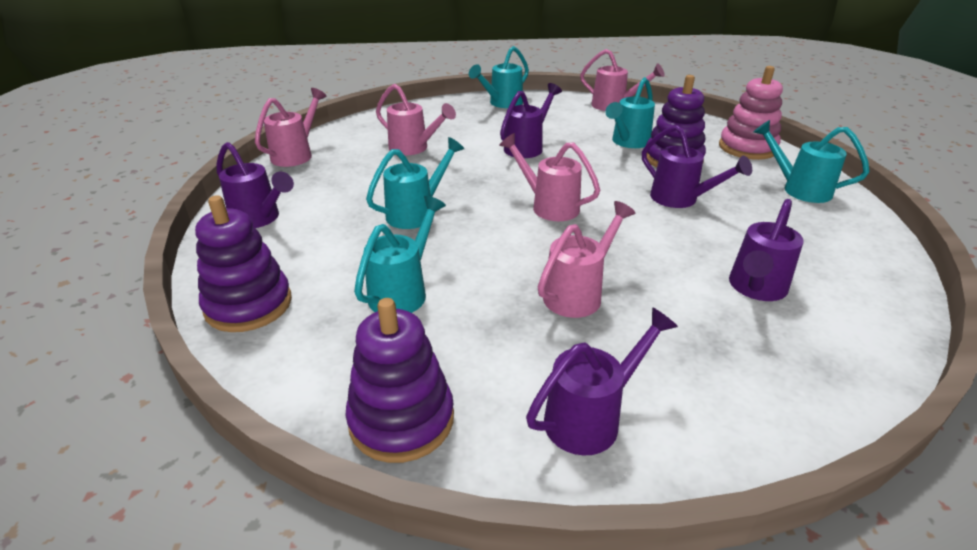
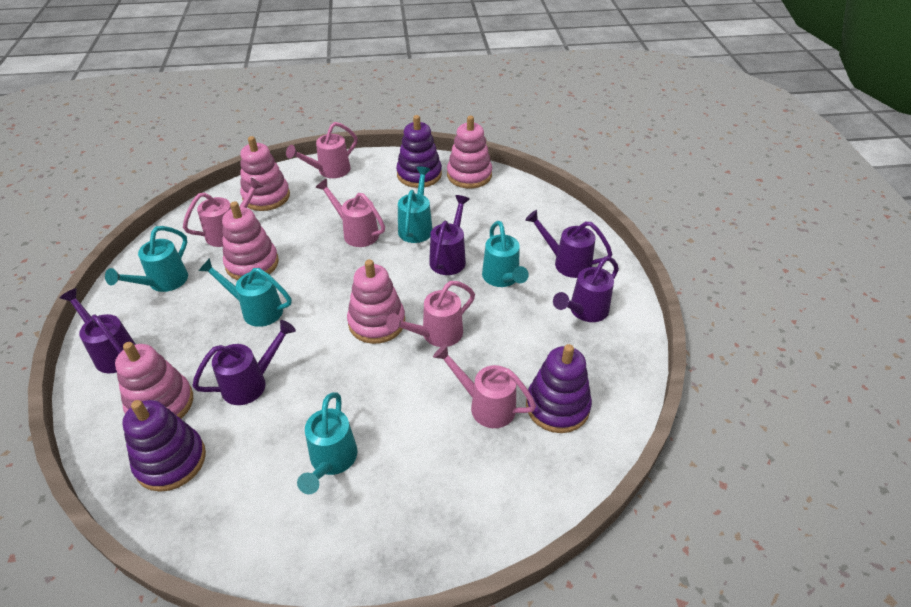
pink stacking toy: [719,66,783,160] = 1 -> [115,342,193,419] [222,201,279,280] [240,136,290,211] [347,259,405,344] [447,116,492,188] = 5

